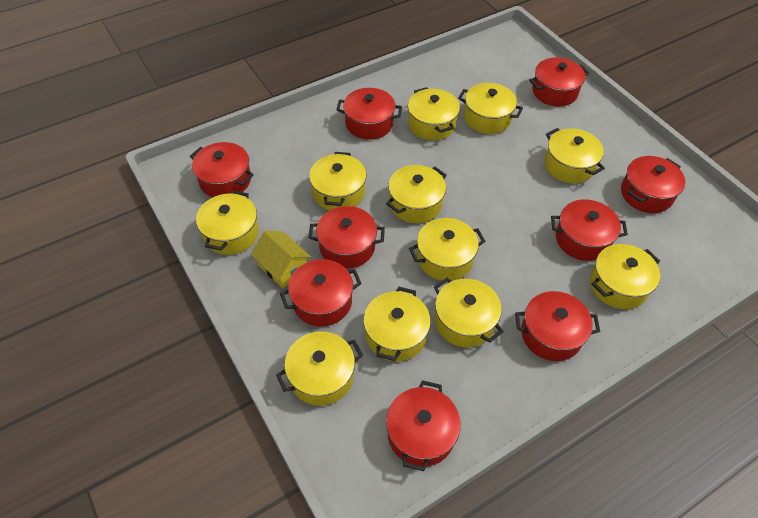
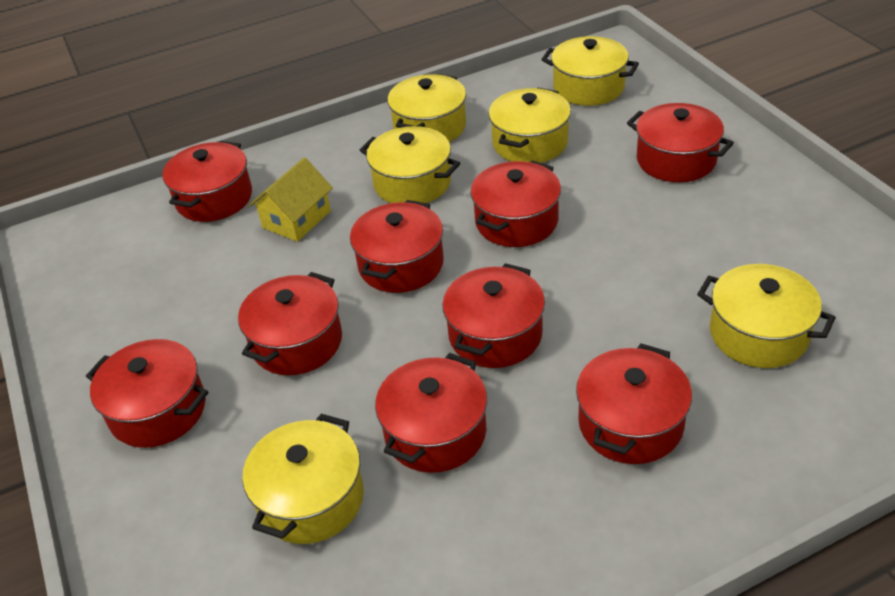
yellow pot: [196,190,259,255] [276,332,363,406] [309,152,366,211] [363,287,431,361] [386,165,447,223] [408,87,460,140] [409,218,486,281] [434,278,504,347] [458,83,523,134] [544,128,605,184] [590,244,660,309] = 11 -> [242,414,364,544] [360,126,460,203] [388,74,466,142] [488,88,571,163] [541,36,639,106] [697,264,836,368] = 6

